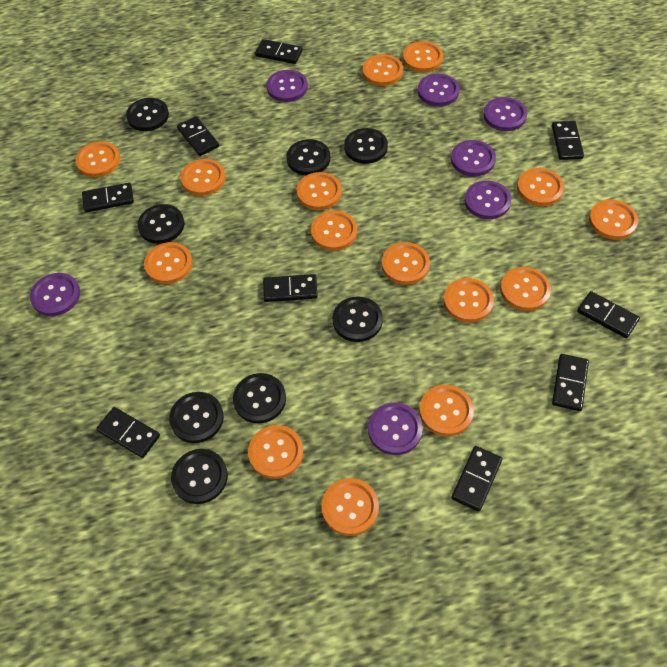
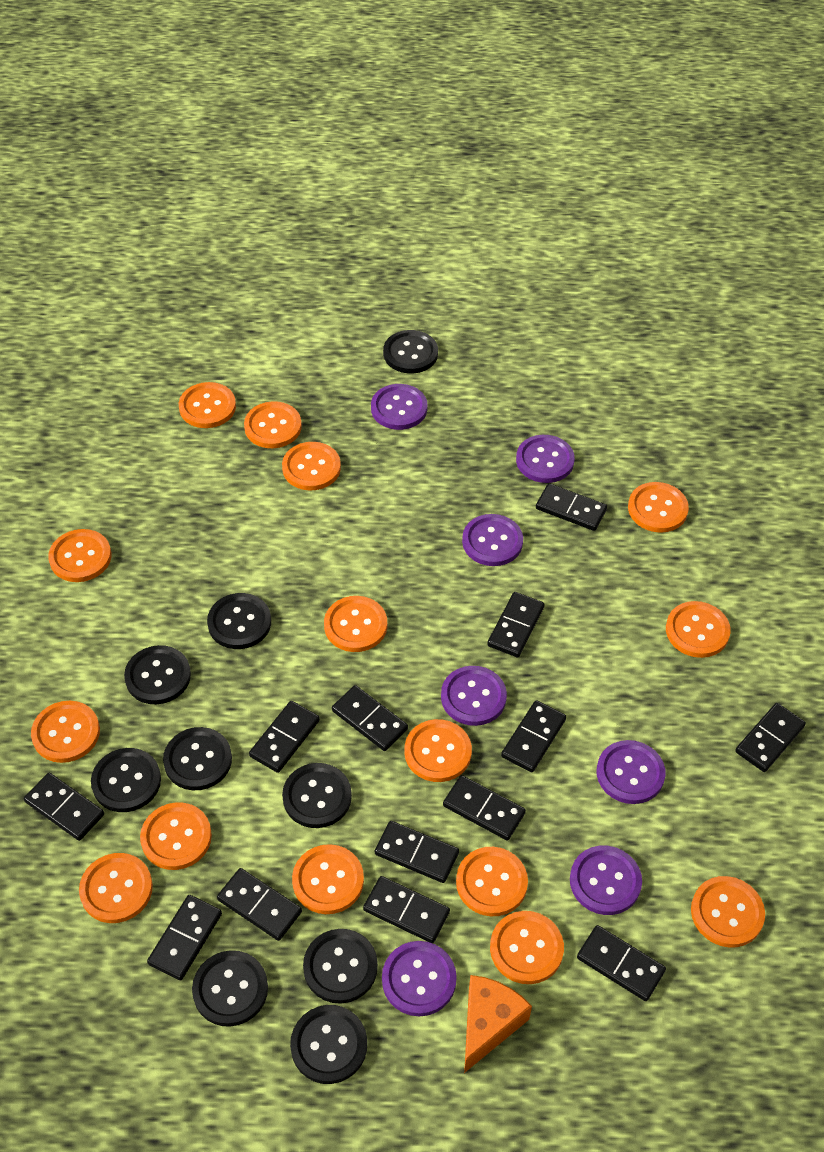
black button: [126,98,169,131] [137,204,184,244] [169,392,224,443] [171,449,228,504] [233,373,286,423] [286,139,330,175] [333,296,383,342] [344,128,388,164] = 8 -> [91,748,161,812] [124,645,191,704] [163,727,232,790] [192,950,268,1027] [207,593,271,649] [282,763,352,828] [290,1005,367,1084] [303,929,378,1004] [383,330,438,374] = 9
black domino: [82,183,134,213] [96,407,160,458] [177,116,219,156] [255,39,303,64] [263,274,318,302] [451,446,502,512] [552,121,584,160] [552,354,589,411] [577,291,640,338] = 9 -> [24,773,104,841] [147,895,222,980] [217,868,302,941] [249,701,320,773] [332,685,408,751] [363,876,450,943] [375,821,459,883] [443,775,526,840] [487,592,545,657] [501,700,566,772] [536,483,607,531] [577,925,666,1001] [735,703,806,772] = 13
orange cheese: none = 0 -> [464,975,532,1073] = 1

